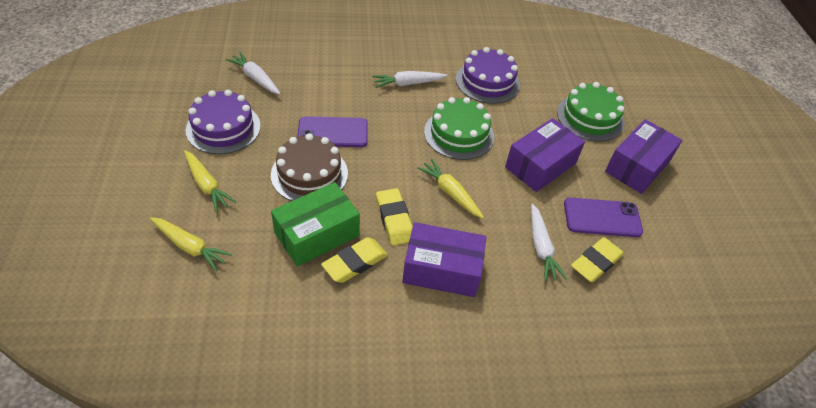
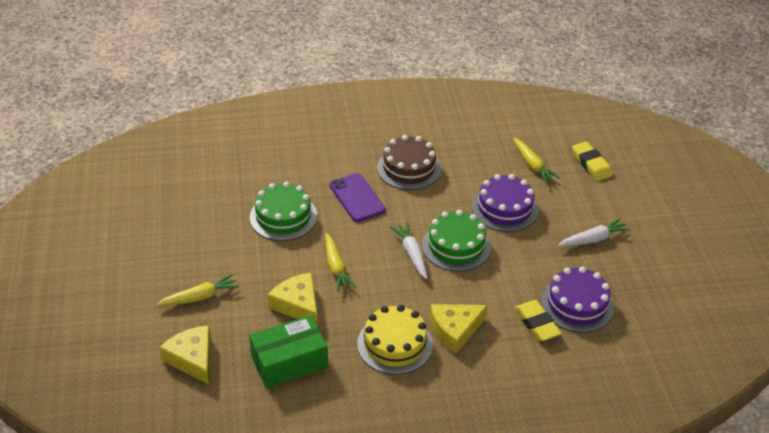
purple box: [402,222,486,297] [505,118,585,192] [605,119,682,194] = 3 -> none = 0
purple phone: [297,116,368,147] [564,197,643,237] = 2 -> [329,173,386,222] = 1
white carrot: [226,52,281,94] [372,71,447,88] [531,204,567,281] = 3 -> [390,222,428,279] [558,218,630,246] = 2
yellow cake: none = 0 -> [357,305,433,375] = 1
yellow cheese: none = 0 -> [159,325,211,385] [268,273,318,327] [430,304,488,354] = 3
yellow eraser: [321,237,388,283] [376,188,413,246] [571,237,624,282] = 3 -> [514,300,562,341] [572,142,612,181] = 2

